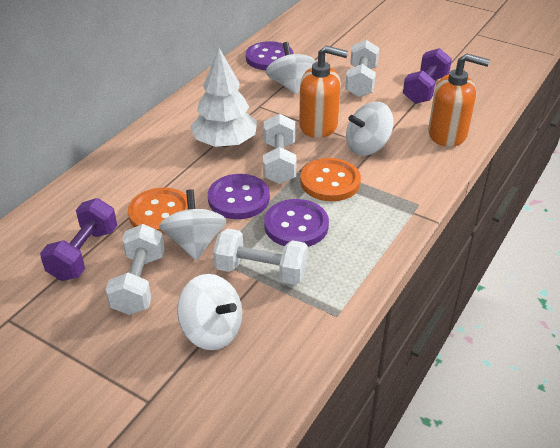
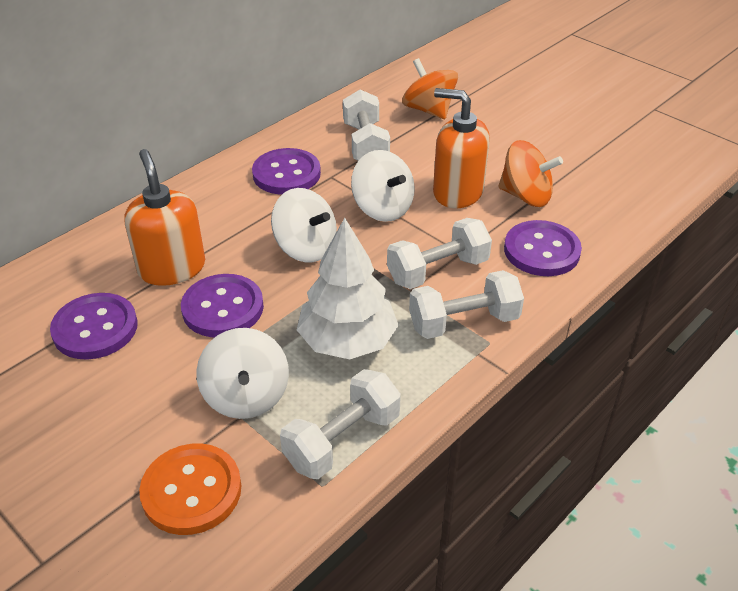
orange button: [128,187,188,235] [300,158,361,201] = 2 -> [139,443,242,535] = 1
orange spinning top: none = 0 -> [402,58,458,119] [498,140,563,207] = 2
purple button: [208,174,270,219] [246,41,294,70] [264,199,329,247] = 3 -> [50,293,138,360] [181,274,264,337] [252,148,321,195] [504,220,582,276] = 4
purple dumbbell: [40,198,117,281] [403,48,452,104] = 2 -> none = 0
white spinning top: [159,189,227,261] [177,274,242,350] [266,42,316,94] [346,102,394,156] = 4 -> [196,328,289,419] [271,188,337,262] [351,150,415,222] = 3

